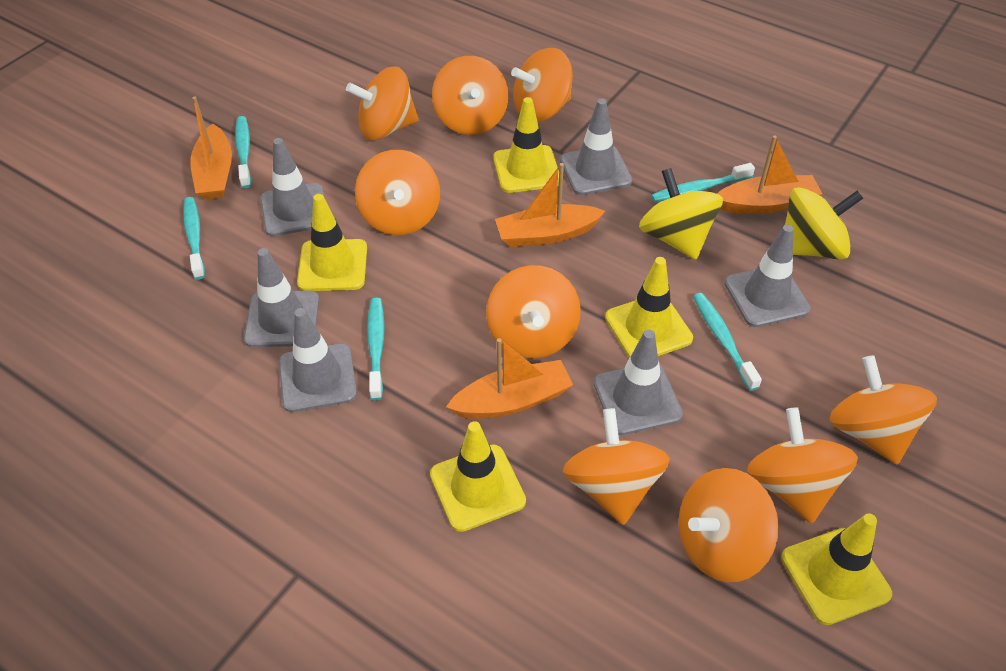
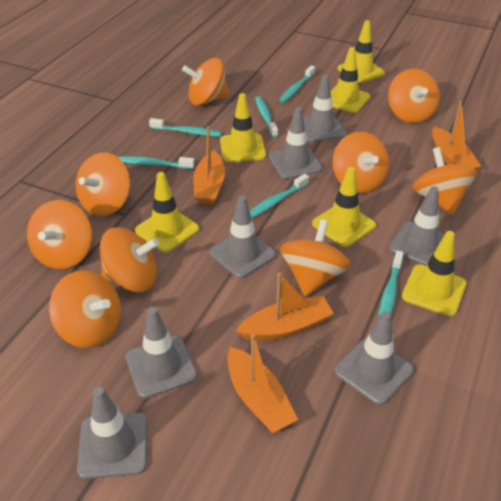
grey traffic cone: [244,248,319,347] [260,138,324,236] [279,308,357,412] [560,98,632,195] [594,329,683,435] [724,225,811,327] = 6 -> [77,387,148,479] [125,307,197,398] [210,195,276,278] [269,107,322,179] [303,74,346,142] [334,311,414,405] [389,186,445,266] = 7
turquoise toothbrush: [183,197,205,280] [235,116,251,188] [367,298,385,400] [651,163,755,202] [693,293,762,391] = 5 -> [118,156,195,169] [149,118,222,137] [250,174,309,218] [255,96,278,138] [279,65,315,103] [378,250,404,318] = 6
yellow spinning top: [639,168,723,260] [785,187,863,260] = 2 -> none = 0
yellow traffic cone: [297,194,367,291] [430,421,526,532] [493,97,559,193] [605,257,693,358] [781,513,892,625] = 5 -> [135,172,199,253] [220,93,266,162] [312,167,376,247] [331,47,371,113] [338,20,385,83] [402,231,467,316] = 6

